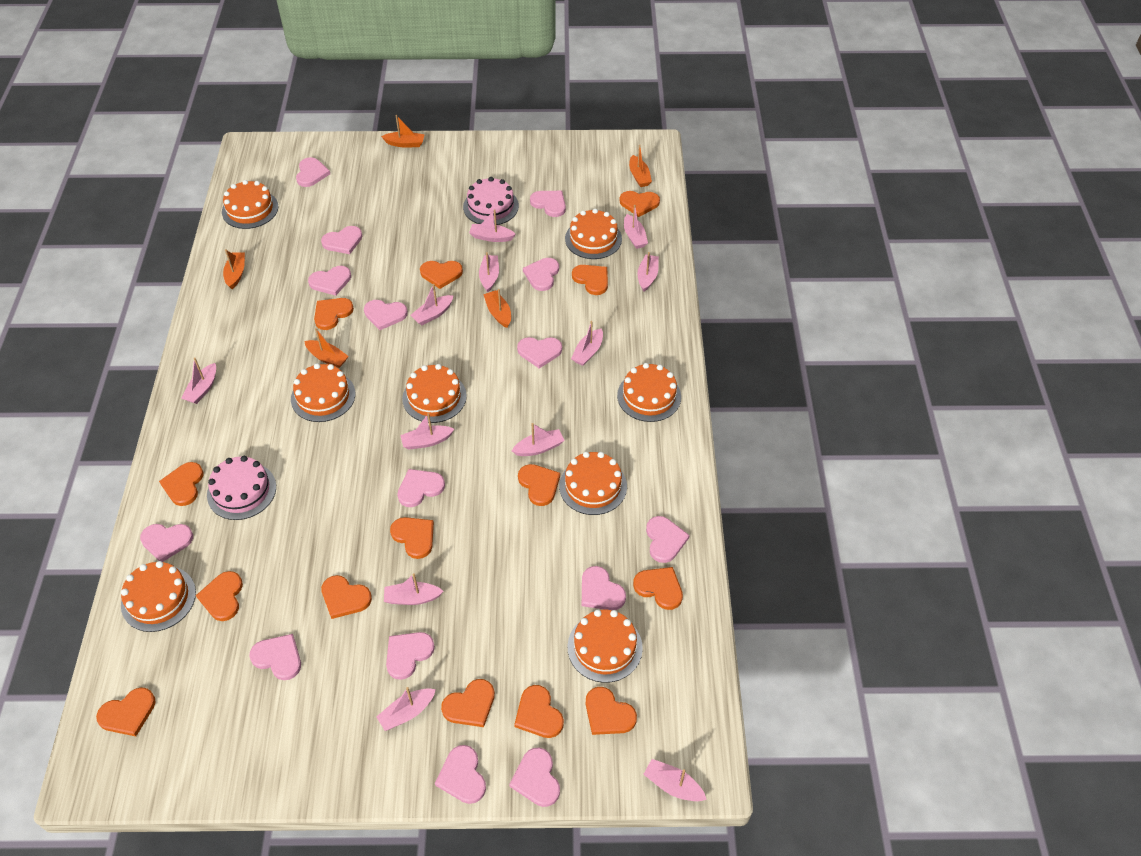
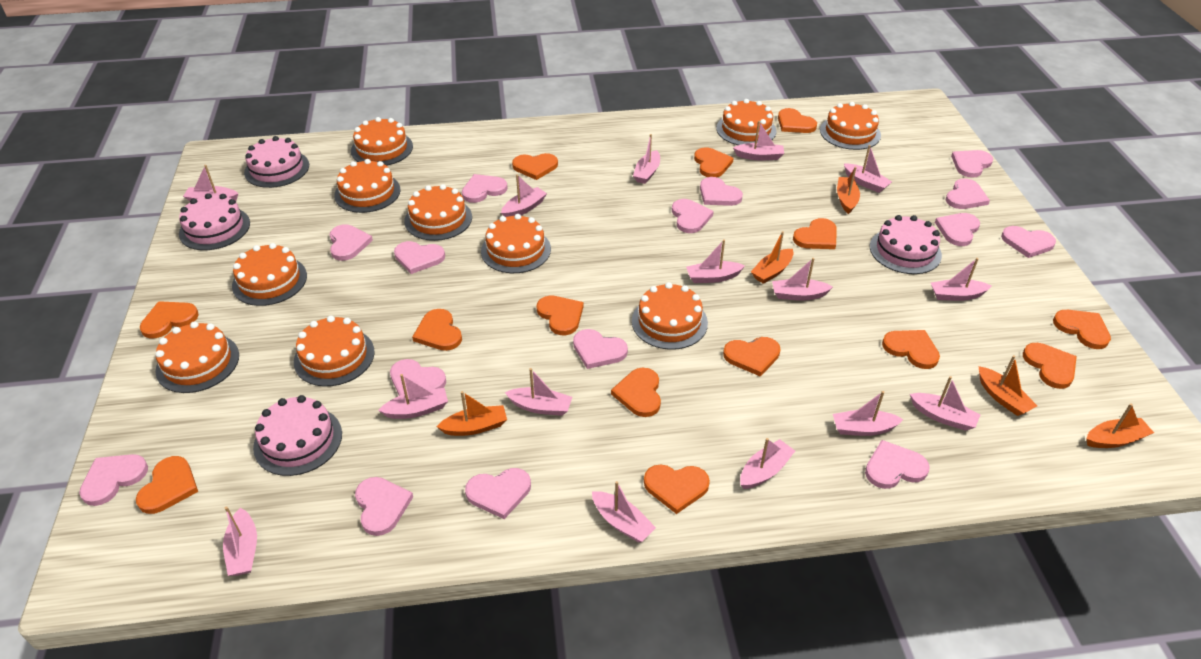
orange cake: [121,561,196,632] [222,180,278,229] [291,363,355,422] [402,364,467,423] [559,452,627,515] [565,209,622,259] [568,610,643,683] [617,363,681,422] = 8 -> [155,321,239,393] [232,243,307,306] [294,316,375,387] [334,159,401,213] [351,117,413,166] [404,184,472,241] [481,214,551,273] [632,282,708,350] [716,99,776,145] [820,102,881,150] = 10
pink boat: [181,357,216,404] [376,687,436,731] [384,573,444,605] [400,413,454,450] [410,284,454,325] [469,209,516,242] [479,252,499,292] [512,423,565,456] [571,321,603,366] [624,205,648,249] [637,252,659,292] [643,759,707,801] = 12 -> [183,165,238,201] [223,506,257,576] [378,374,448,419] [501,174,547,217] [505,368,572,416] [592,481,656,543] [633,134,660,184] [686,239,745,283] [733,121,784,160] [740,438,795,489] [772,258,833,301] [833,391,904,436] [844,145,892,193] [910,376,980,431] [931,258,992,301] = 15
pink cake: [207,456,276,520] [463,177,519,225] = 2 -> [179,193,250,250] [244,136,309,188] [253,395,342,476] [870,215,942,274] = 4

